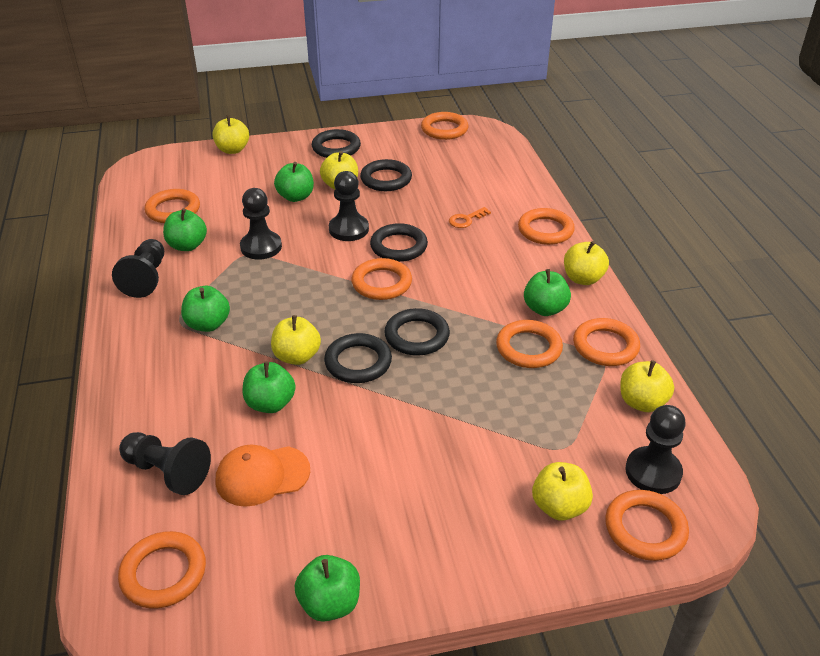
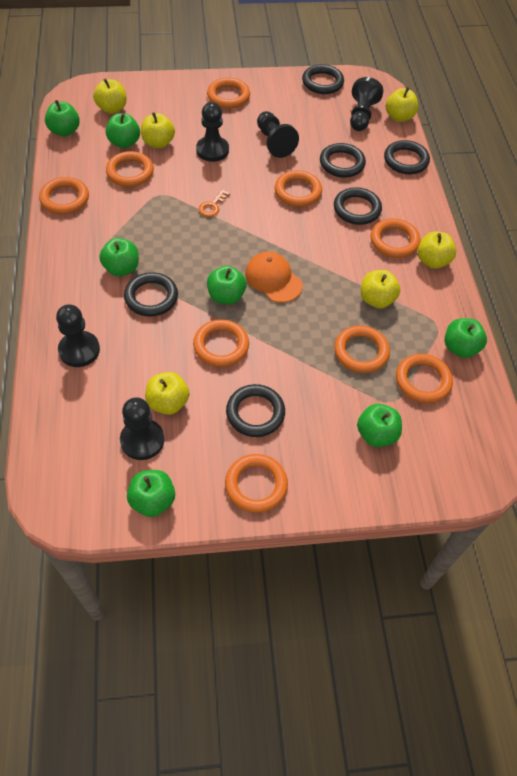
black ring: [312,129,361,158] [324,333,392,383] [360,159,412,191] [370,223,428,262] [384,308,450,356] = 5 -> [124,272,178,317] [226,384,285,437] [302,64,344,94] [320,143,366,178] [334,187,382,225] [384,140,430,174] = 6
green apple: [163,208,207,251] [181,286,230,332] [243,361,296,413] [274,162,314,202] [295,555,360,622] [524,269,571,316] = 6 -> [45,100,80,137] [99,238,139,276] [106,113,140,148] [127,470,175,517] [207,266,247,304] [357,404,402,447] [445,318,487,358] = 7
orange ring: [118,531,206,609] [145,189,200,223] [351,258,412,300] [421,112,468,140] [496,320,563,368] [518,208,575,245] [573,318,640,366] [605,490,689,561] = 8 -> [39,177,89,214] [106,151,154,187] [193,319,249,367] [207,77,250,108] [225,454,288,513] [275,170,322,207] [334,325,390,373] [371,219,420,258] [396,354,453,403] = 9

